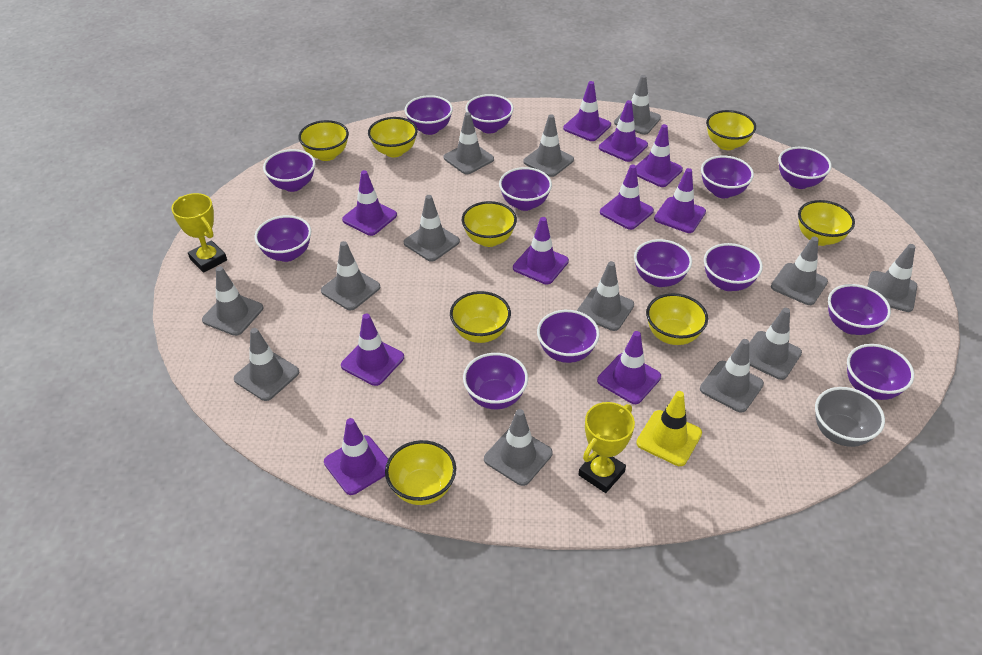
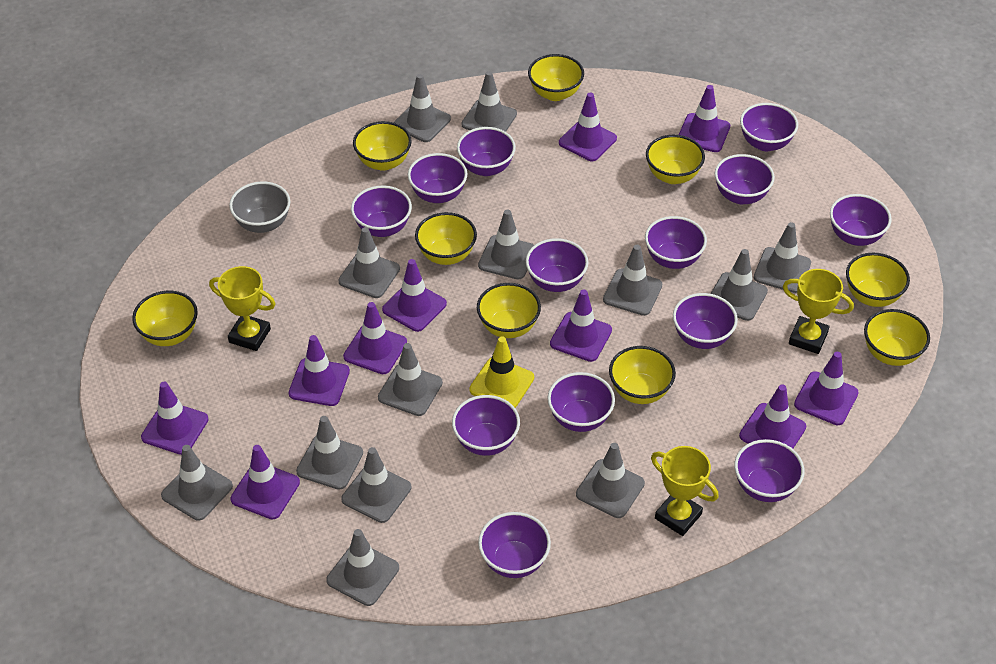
yellow bowl: [298,120,349,161] [368,117,418,157] [385,440,456,505] [450,291,511,343] [462,201,517,247] [646,293,708,345] [706,110,756,150] [798,200,855,246] = 8 -> [132,291,198,346] [353,121,412,171] [415,212,477,265] [477,283,541,338] [528,54,584,101] [609,346,676,404] [646,135,705,184] [846,253,910,307] [864,309,930,366] = 9
yellow trophy: [172,193,227,273] [578,402,635,493] = 2 -> [209,266,276,351] [651,446,719,536] [783,269,854,354] = 3

